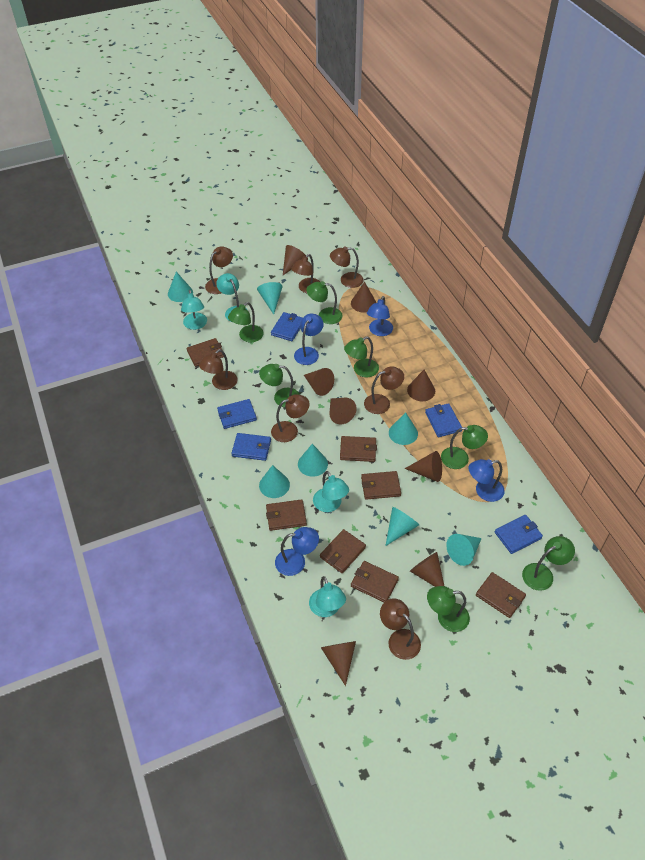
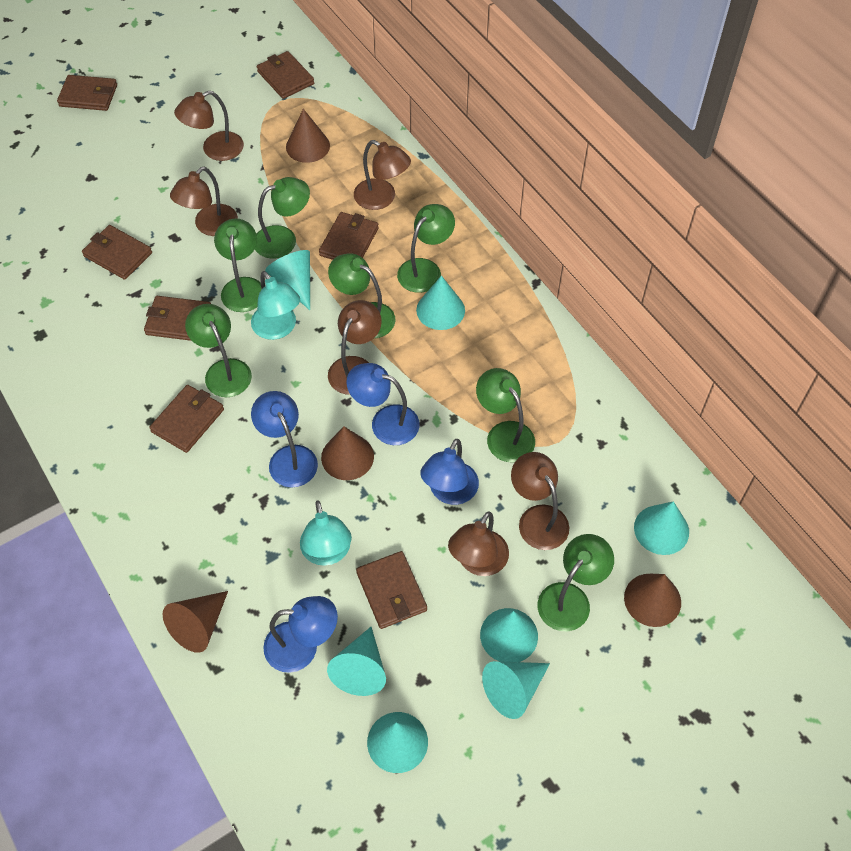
blue wallet: [217,399,257,429] [231,433,271,461] [271,312,303,341] [425,403,462,437] [495,515,543,554] = 5 -> none = 0
brown cone: [283,245,306,275] [304,368,334,396] [321,641,356,686] [330,397,357,425] [351,282,376,313] [405,451,442,482] [407,370,435,401] [410,552,444,587] = 8 -> [162,591,228,653] [286,109,330,163] [321,427,374,480] [624,574,681,627] = 4
brown lamp: [199,349,238,390] [205,246,233,294] [271,394,309,442] [291,254,320,293] [330,246,364,288] [364,366,404,414] [380,598,421,660] = 7 -> [170,167,238,236] [174,91,244,161] [328,300,382,395] [354,140,411,210] [448,512,509,576] [511,452,569,550] = 6
turquoise lamp: [181,290,207,330] [216,273,249,322] [309,576,346,617] [313,471,349,512] = 4 -> [251,271,300,340] [300,500,352,566] = 2

